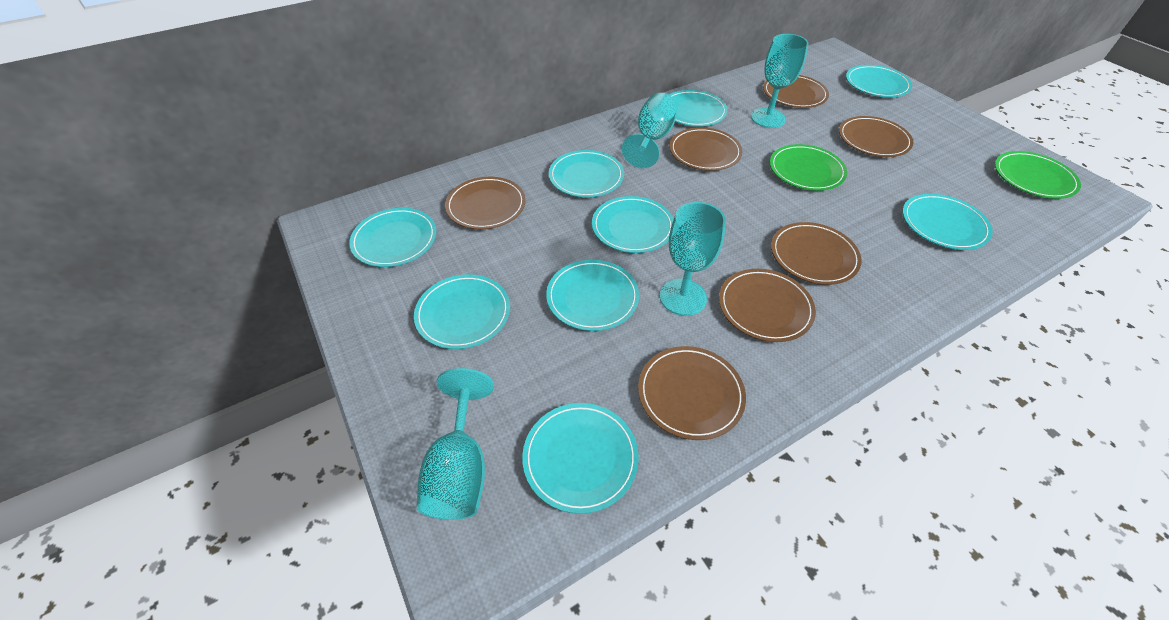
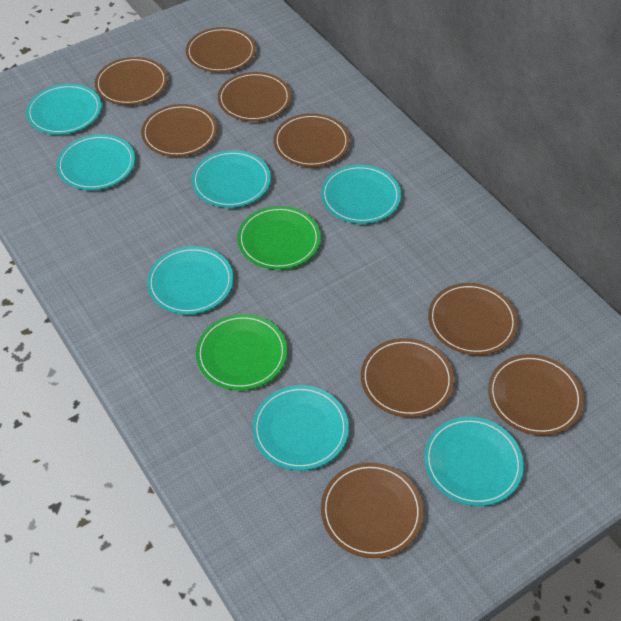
brown plate: [445,177,526,229] [638,346,746,440] [670,127,743,171] [719,269,816,342] [763,75,829,108] [771,222,862,285] [839,116,914,157] = 7 -> [95,57,167,105] [141,104,217,157] [186,27,256,72] [218,72,291,121] [274,113,350,167] [321,462,423,558] [361,338,454,417] [428,283,518,355] [488,354,583,436] = 9
turquoise goblet: [417,368,494,520] [622,93,678,168] [660,202,726,316] [751,34,808,128] = 4 -> none = 0
turquoise plate: [349,208,436,267] [414,274,510,349] [522,403,639,514] [546,260,639,331] [549,150,624,198] [592,196,674,253] [669,90,728,127] [846,65,912,97] [903,194,993,250] = 9 -> [26,84,101,134] [56,134,135,190] [147,246,233,314] [192,150,271,208] [252,385,349,470] [321,165,401,224] [424,417,524,506] = 7

